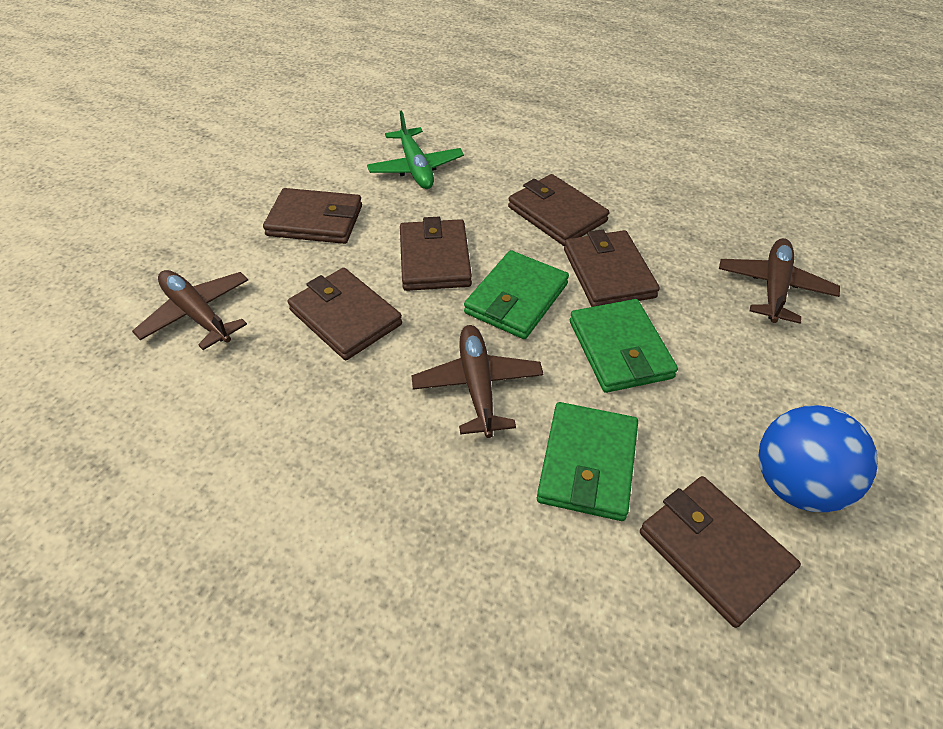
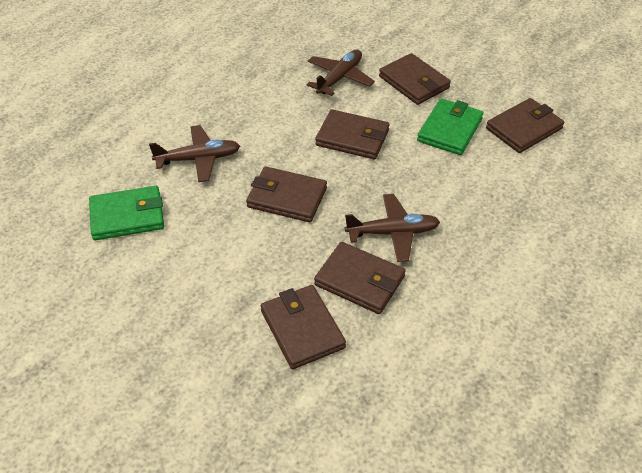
blue ball: [759,405,878,512] = 1 -> none = 0
green plane: [367,111,464,189] = 1 -> none = 0
green wallet: [464,250,569,339] [537,402,638,521] [570,299,678,393] = 3 -> [89,186,164,240] [417,98,484,155] = 2

